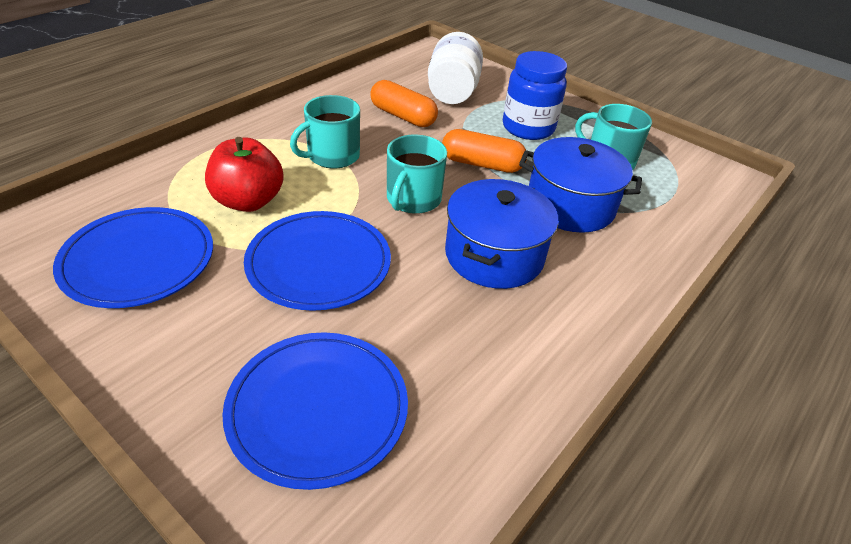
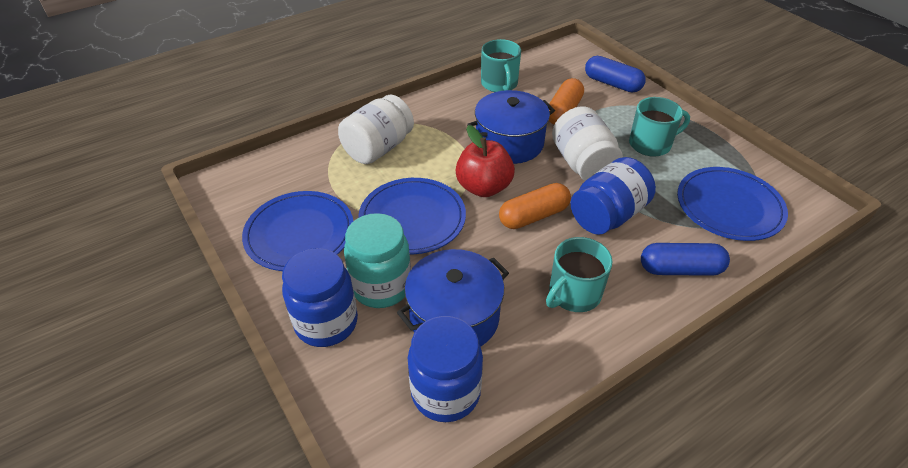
blue capsule: none = 0 -> [585,56,646,92] [641,243,730,276] = 2
blue jar: [503,51,567,140] = 1 -> [282,248,358,347] [408,316,483,422] [570,157,656,235] = 3
turquoise jar: none = 0 -> [344,213,411,308] = 1
white jar: [428,32,483,104] = 1 -> [338,95,414,164] [552,106,623,181] = 2

